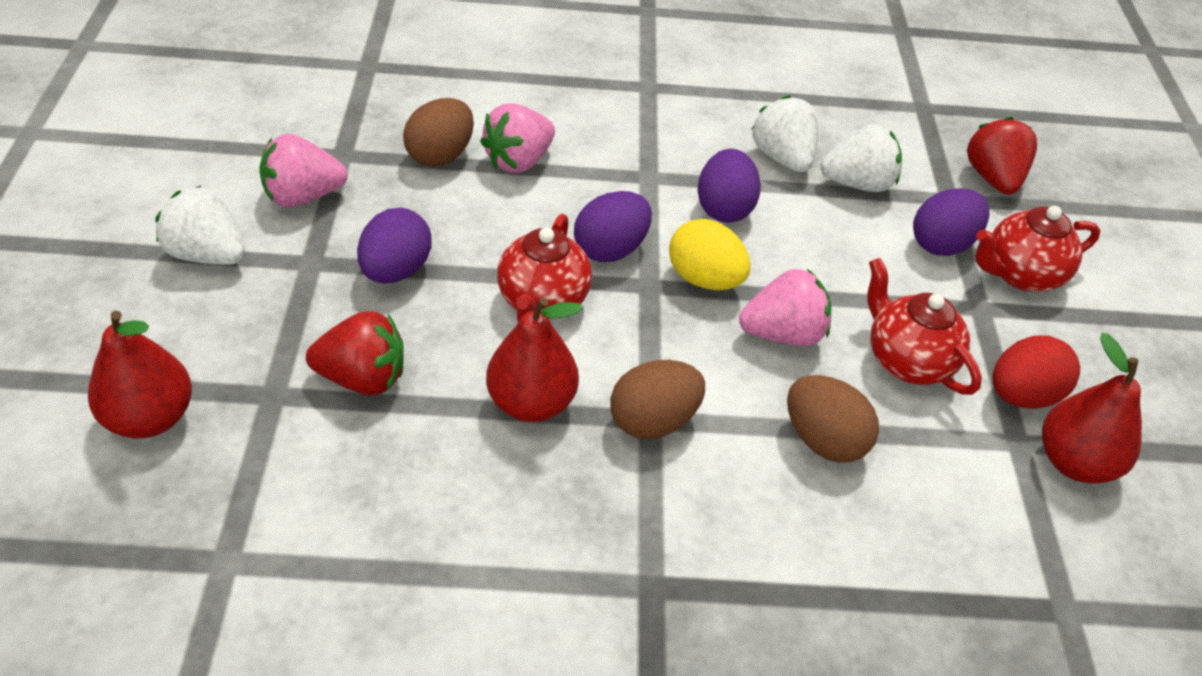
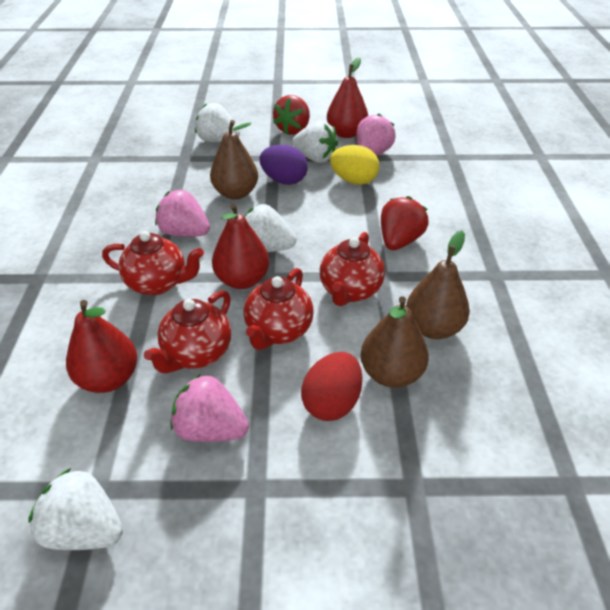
brown egg: [403,98,474,167] [610,360,705,439] [787,375,879,463] = 3 -> none = 0
brown pear: none = 0 -> [210,120,258,200] [360,296,429,388] [406,230,470,339] = 3
purple egg: [357,208,432,284] [574,191,652,262] [698,149,761,223] [913,188,990,256] = 4 -> [259,145,308,185] = 1
red teapot: [497,214,592,322] [867,258,982,395] [975,206,1100,292] = 3 -> [102,231,204,295] [144,290,231,373] [244,268,314,350] [320,232,385,306] = 4
white strawberry: [155,185,245,265] [751,95,818,172] [821,124,902,192] = 3 -> [28,468,123,550] [195,103,240,142] [244,204,297,252] [292,121,338,163] = 4

